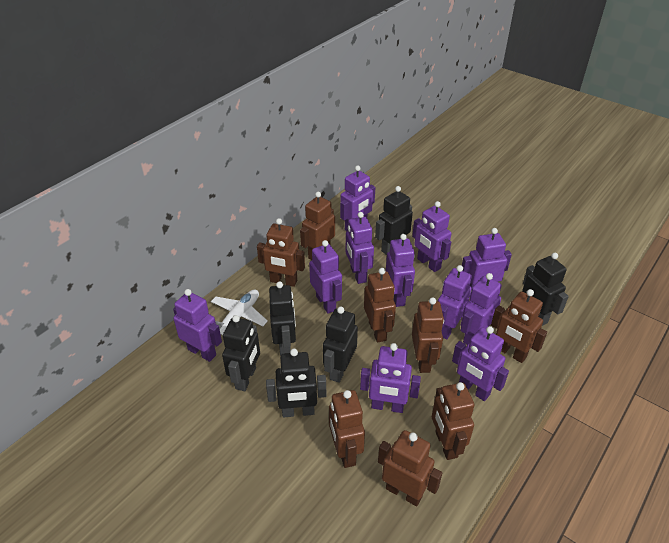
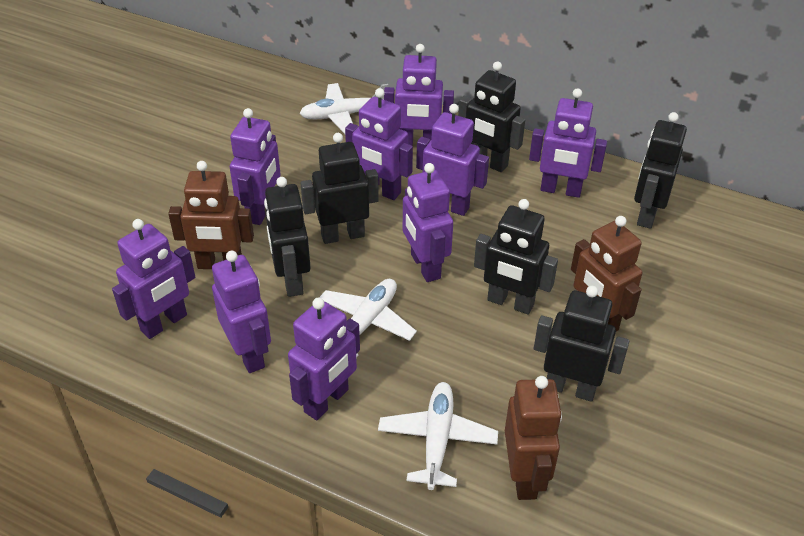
brown robot: [257,218,305,287] [300,192,335,260] [329,390,365,468] [364,268,396,343] [378,430,442,506] [412,297,444,373] [432,382,475,460] [491,289,547,363] = 8 -> [168,161,254,269] [505,376,562,500] [571,216,642,331] = 3
purple robot: [173,289,222,362] [309,240,342,314] [340,165,375,231] [345,212,374,284] [360,343,421,413] [386,234,415,307] [412,201,451,272] [438,265,472,339] [452,326,509,401] [460,273,502,345] [462,228,512,295] = 11 -> [112,219,195,339] [212,251,271,373] [230,108,281,225] [288,298,360,420] [345,88,413,200] [384,44,454,146] [403,163,453,282] [416,104,489,216] [529,88,607,198] = 9
white plane: [211,289,268,335] = 1 -> [299,83,388,134] [319,279,417,358] [378,382,498,490] = 3

